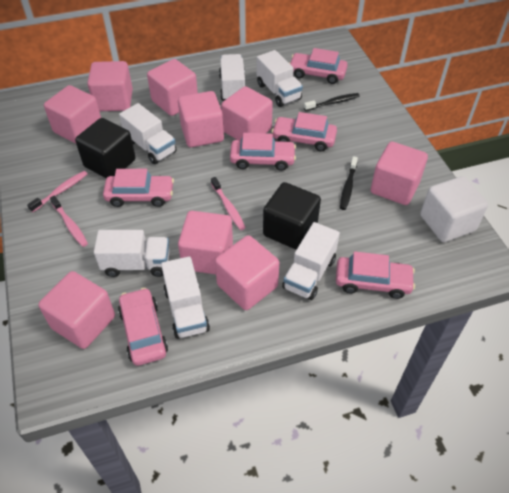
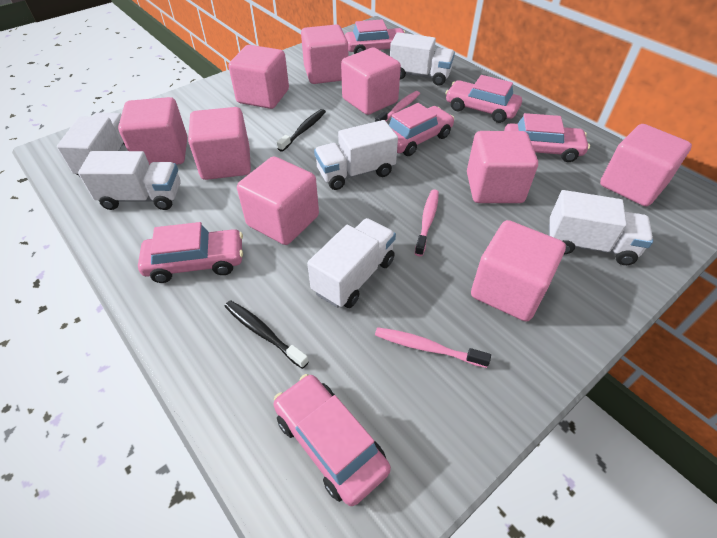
black cube: [75,118,135,178] [263,182,321,250] = 2 -> none = 0
white cube: [420,176,488,242] = 1 -> none = 0

